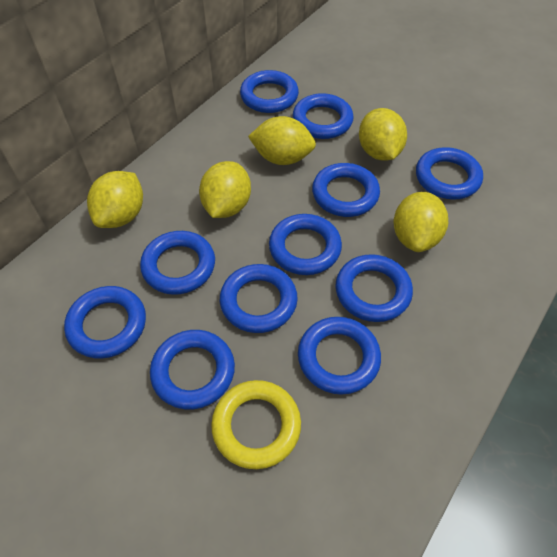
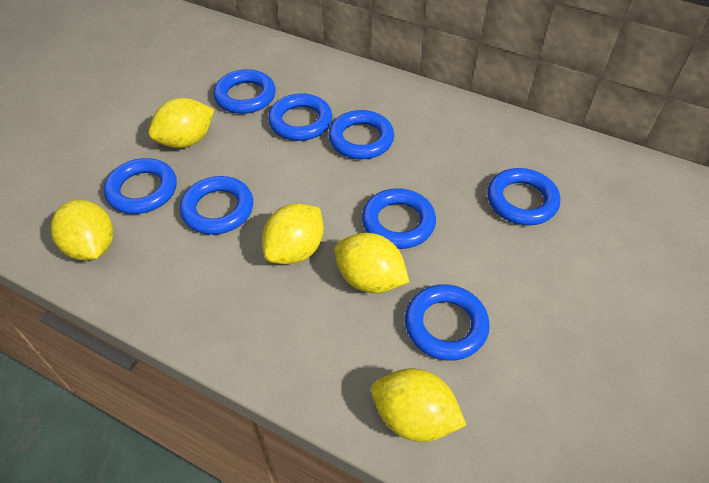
blue ring: [64,286,146,359] [140,231,215,295] [150,330,235,409] [220,264,298,333] [240,70,299,113] [269,214,342,275] [293,93,354,139] [298,317,381,395] [312,163,380,217] [335,254,413,322] [416,147,483,200] = 11 -> [104,158,177,214] [180,176,253,235] [214,69,276,114] [268,93,332,141] [328,110,394,159] [362,188,436,249] [405,284,490,361] [487,168,560,225] = 8
yellow ring: [211,380,301,469] = 1 -> none = 0

